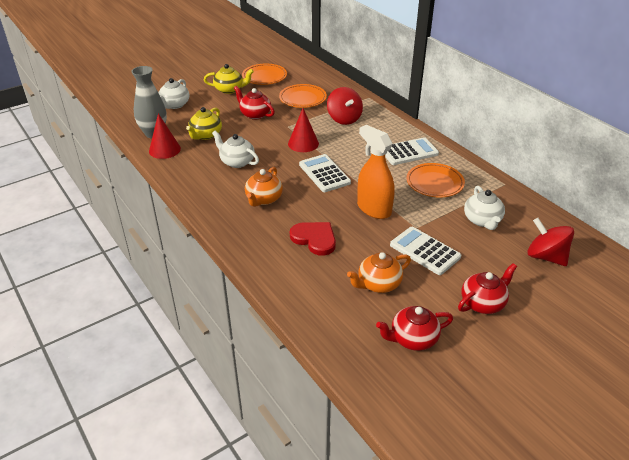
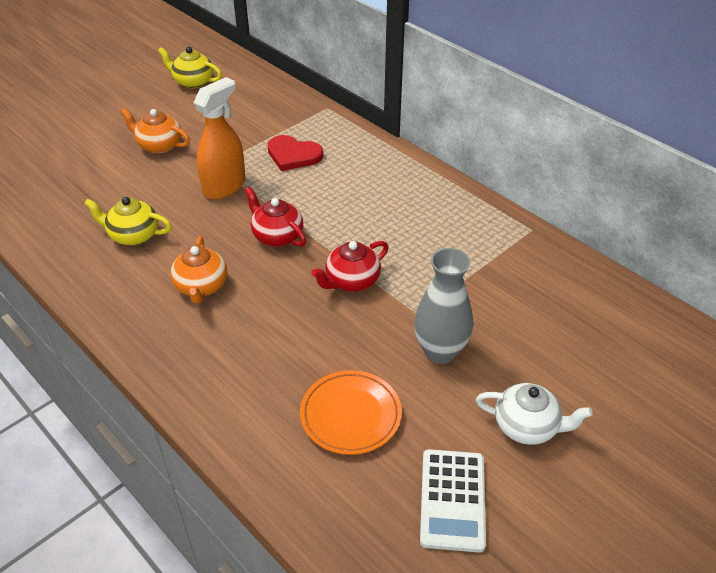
orange plate: [242,64,287,85] [279,84,327,108] [407,163,465,198] = 3 -> [300,370,402,455] = 1
red cone: [149,114,181,159] [288,108,319,152] = 2 -> none = 0
red spinning top: [327,87,363,125] [527,218,574,266] = 2 -> none = 0
red teapot: [234,86,275,120] [376,306,453,351] [458,263,517,314] = 3 -> [244,187,306,247] [311,241,389,292] = 2
white calculator: [299,154,351,192] [385,137,439,165] [390,227,461,275] = 3 -> [420,449,486,553] = 1
white teapot: [158,78,190,109] [212,131,259,168] [464,186,505,230] = 3 -> [476,383,593,445] = 1

